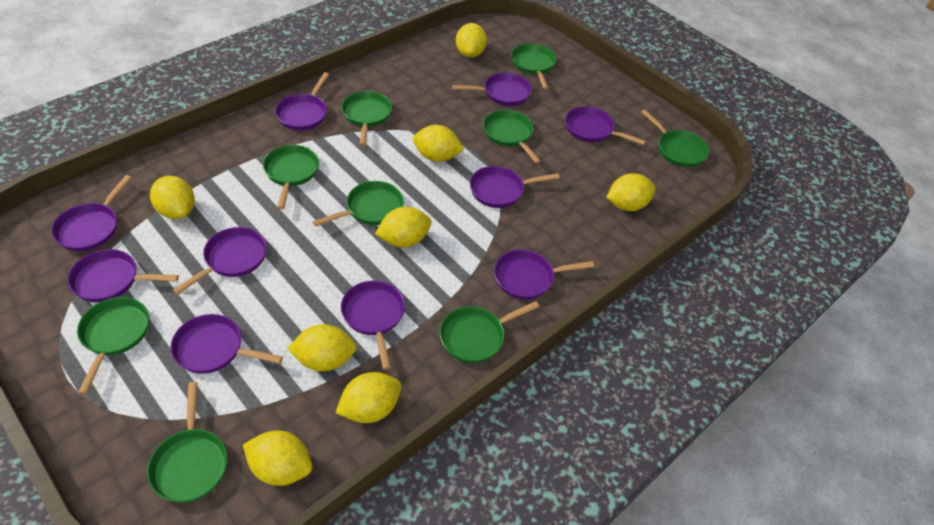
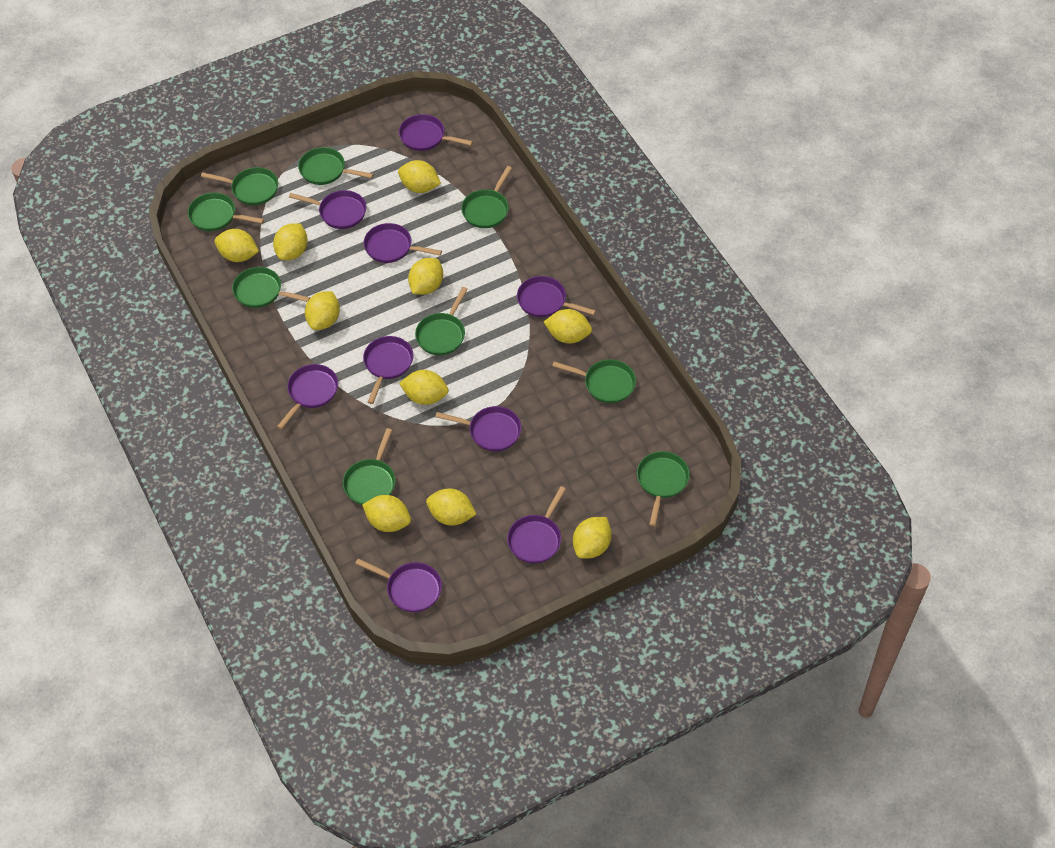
purple pan: [51,175,132,251] [68,249,179,302] [170,314,283,374] [173,227,267,295] [275,72,329,131] [341,281,405,370] [452,73,532,106] [470,166,560,208] [494,249,594,300] [565,106,646,145] = 10 -> [277,364,338,429] [289,190,366,229] [355,558,442,612] [363,223,442,263] [363,336,413,404] [399,114,473,151] [435,406,521,451] [507,486,566,564] [517,276,596,317] = 9
yellow lemon: [150,176,195,219] [243,431,312,486] [288,324,357,371] [336,372,401,423] [375,207,432,248] [413,125,464,162] [456,23,487,58] [606,173,656,211] = 8 -> [215,229,259,262] [273,223,308,260] [305,291,340,330] [362,495,411,532] [398,160,441,193] [399,370,449,405] [408,258,443,295] [426,489,477,525] [544,309,592,344] [573,517,612,559] = 10

